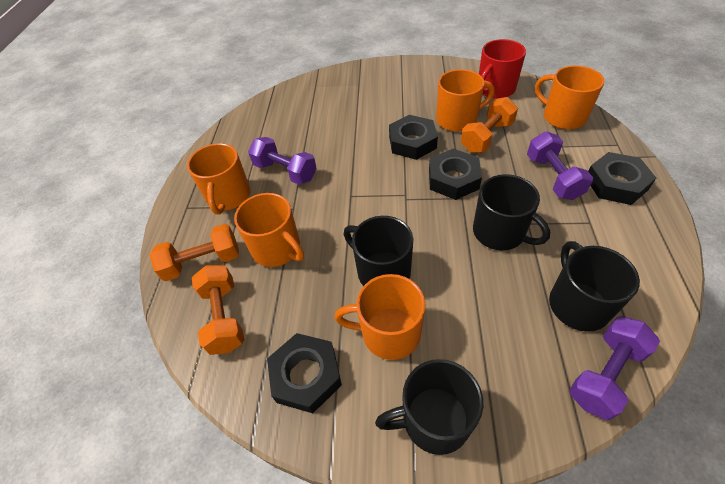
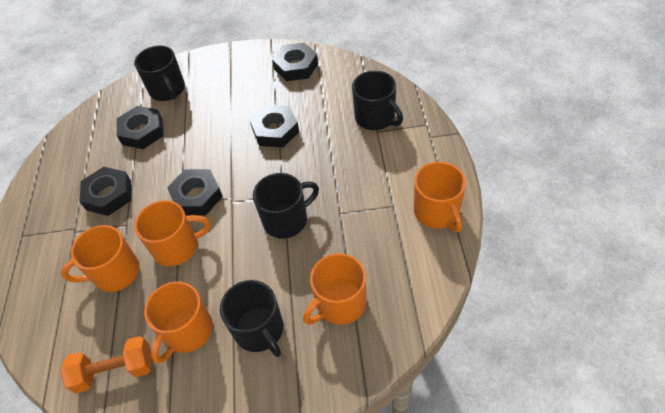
black nut: [267,333,342,413] [389,115,438,160] [429,149,482,200] [588,152,656,205] = 4 -> [79,167,131,216] [117,106,163,149] [167,169,223,215] [250,105,299,147] [272,43,318,81] = 5
orange dumbbell: [149,224,239,281] [192,265,244,355] [461,97,518,153] = 3 -> [60,336,153,394] = 1
purple dumbbell: [248,137,317,185] [527,132,593,200] [569,316,660,421] = 3 -> none = 0
red mug: [479,39,526,99] = 1 -> none = 0

